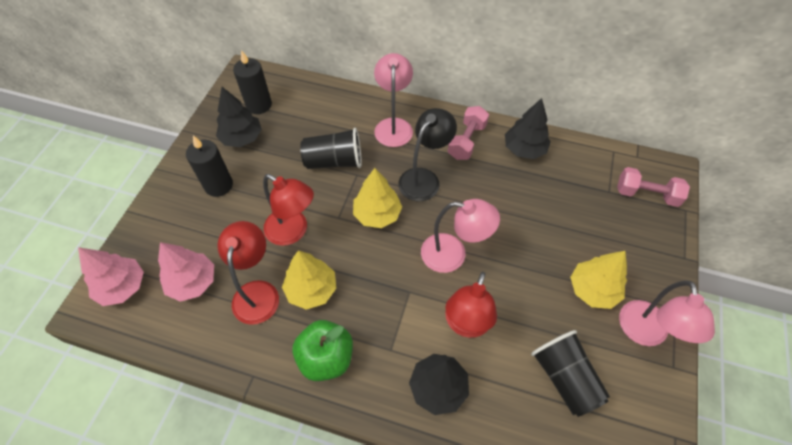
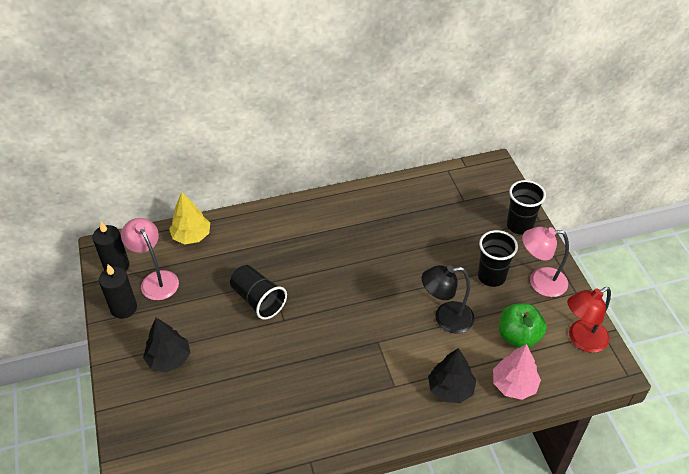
black cup: [300,128,362,169] [531,330,610,417] = 2 -> [230,265,287,320] [478,230,518,287] [507,180,546,235] = 3
black tree: [216,87,262,147] [409,354,469,415] [505,98,551,159] = 3 -> [143,318,190,372] [428,348,476,403] = 2
pink dumbbell: [448,106,489,160] [617,167,690,207] = 2 -> none = 0
pink lamp: [374,53,413,147] [421,199,500,273] [619,280,715,346] = 3 -> [121,218,179,300] [522,227,569,297] = 2
pink tree: [78,247,144,306] [158,242,214,302] = 2 -> [493,344,541,400] = 1
red lamp: [217,221,279,325] [263,174,314,246] [445,272,497,338] = 3 -> [567,287,611,353] = 1
yellow tree: [282,251,336,310] [353,168,402,228] [570,251,627,309] = 3 -> [169,192,210,244] = 1

